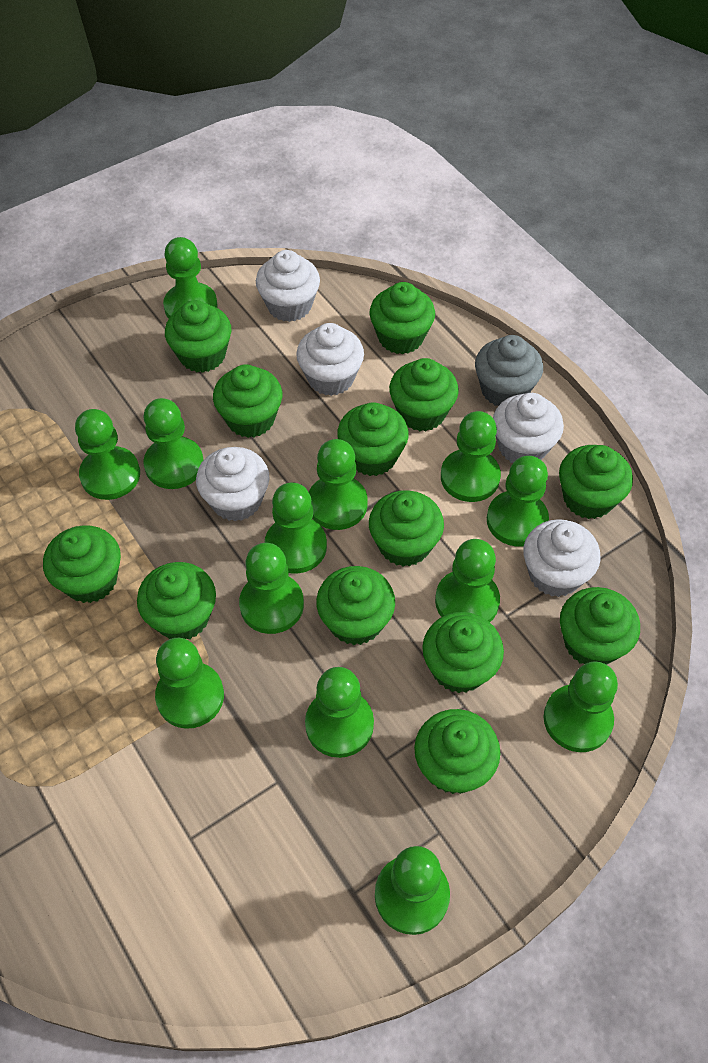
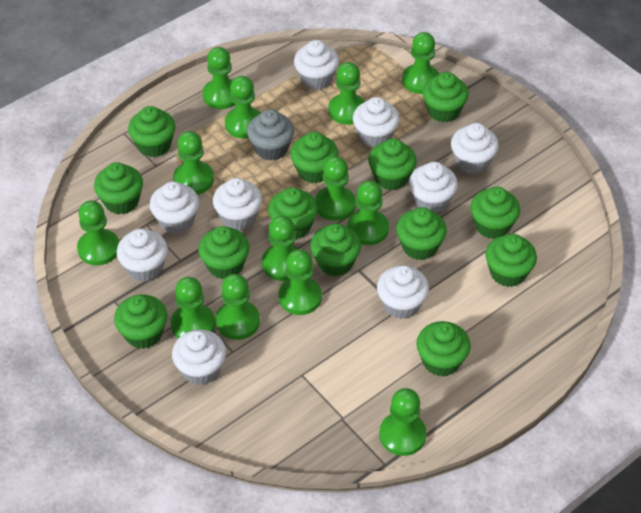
white cupcake: [196,447,269,521] [256,250,320,322] [296,323,364,396] [493,393,564,463] [523,519,601,597] = 5 -> [117,229,168,282] [150,181,199,234] [172,329,226,385] [213,178,262,230] [294,40,339,90] [353,97,399,148] [377,265,429,319] [409,162,458,213] [451,123,499,174] = 9

